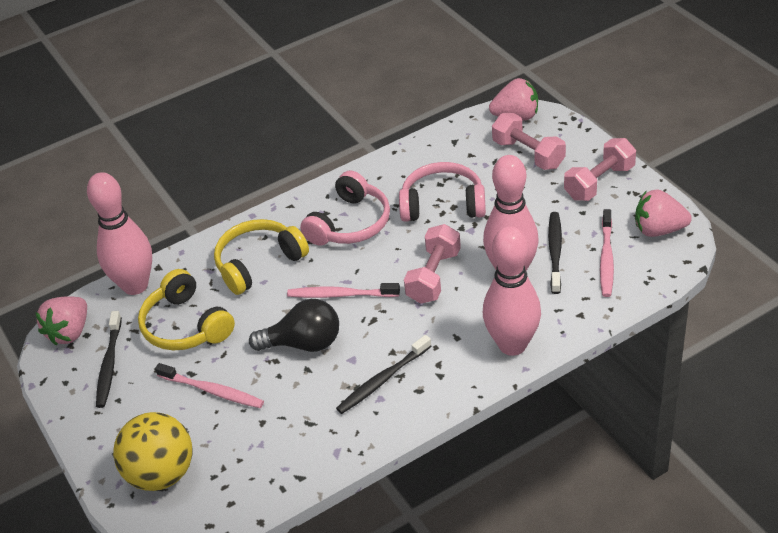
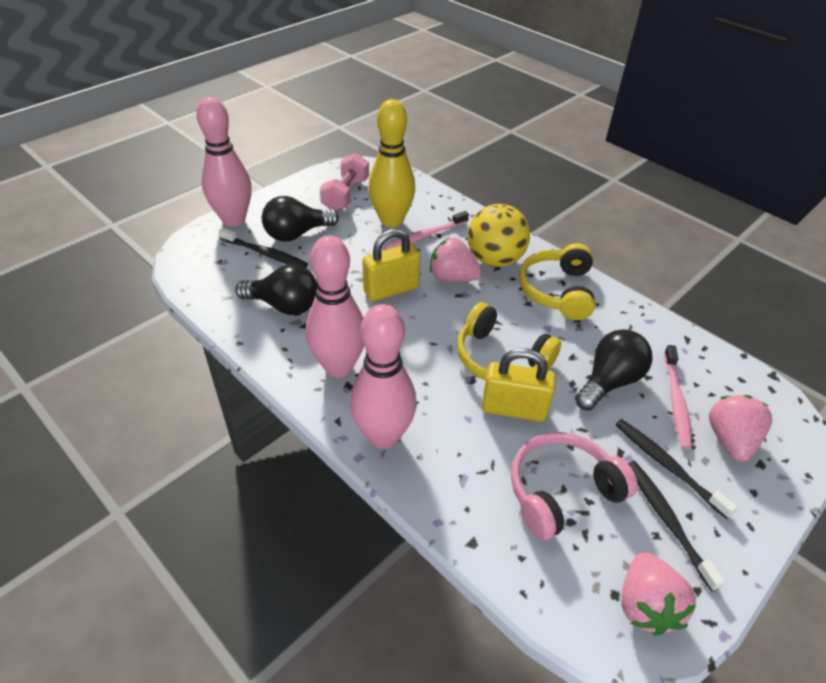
black light bulb: [249,299,339,352] = 1 -> [235,264,317,315] [262,196,339,241] [575,329,653,411] = 3
pink dumbbell: [404,224,461,304] [492,113,566,170] [564,138,636,201] = 3 -> [320,153,369,211] = 1
pink headphones: [300,171,390,246] [399,162,486,222] = 2 -> [511,432,638,540] = 1
pink toothbrush: [155,363,264,408] [287,283,400,298] [600,209,614,297] = 3 -> [383,211,469,250] [664,345,692,449] = 2
yellow bowling pin: none = 0 -> [368,99,415,228] = 1
yellow padlock: none = 0 -> [362,229,421,301] [482,348,556,422] = 2

